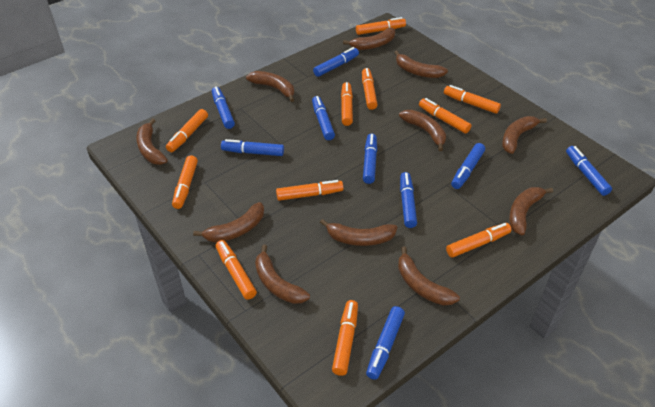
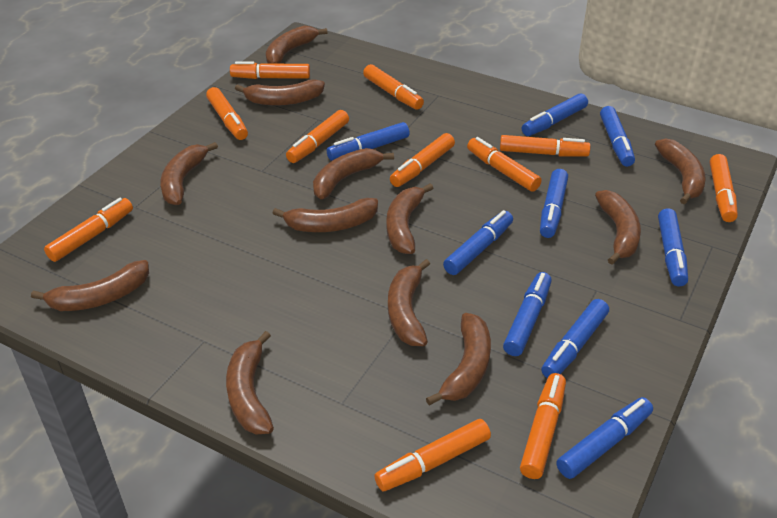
brown banana: [136,118,168,165] [193,202,264,242] [246,71,294,102] [255,245,310,304] [320,219,397,246] [343,28,395,50] [394,51,448,78] [398,246,460,306] [399,110,446,151] [502,116,547,154] [509,187,553,235] = 11 -> [31,260,149,311] [161,142,218,205] [226,331,274,435] [235,79,325,106] [266,26,328,64] [273,198,378,232] [313,148,394,199] [386,183,433,254] [388,259,430,346] [426,313,491,406] [595,190,641,265] [655,139,706,204] = 12

